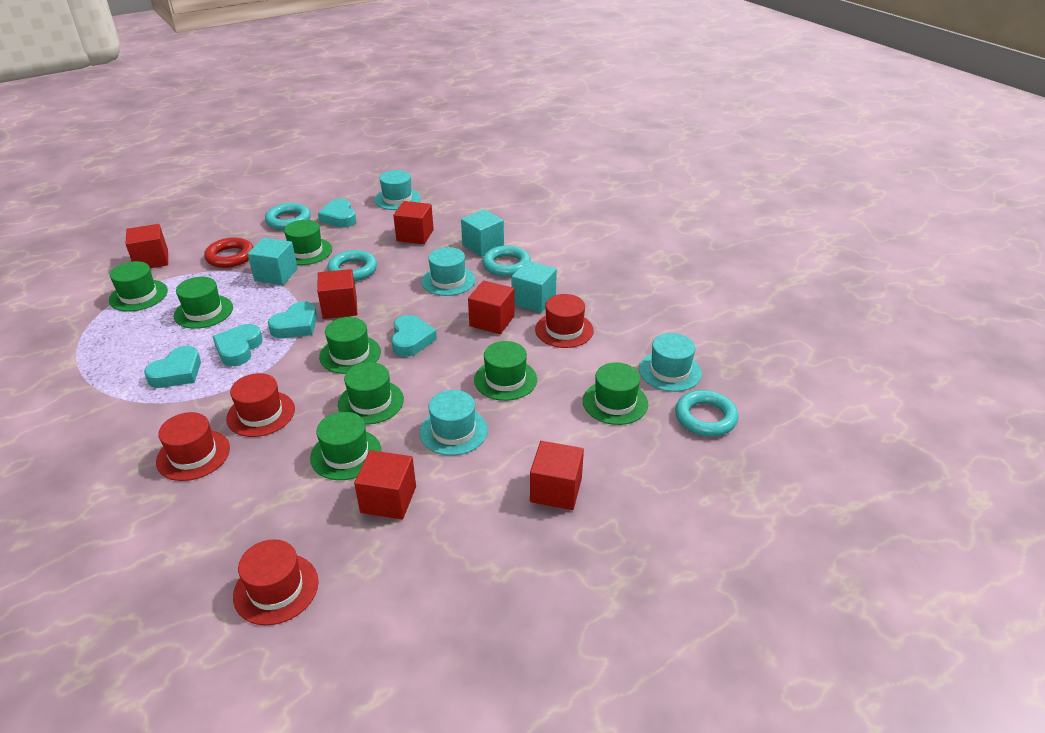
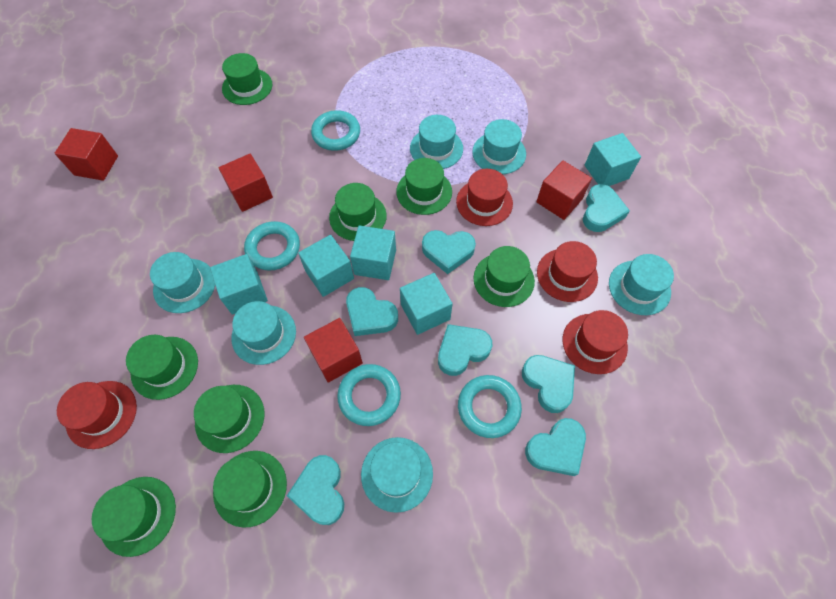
red cube: [125,224,168,268] [317,269,357,319] [354,450,416,519] [393,201,434,244] [468,280,515,334] [530,441,584,510] = 6 -> [54,128,118,181] [218,154,273,212] [304,318,363,383] [536,160,592,220] = 4
red ring: [204,238,253,268] = 1 -> none = 0
turquoise cube: [248,238,298,285] [461,209,504,257] [511,260,557,313] = 3 -> [210,254,268,315] [298,235,354,297] [350,225,396,280] [400,273,453,335] [585,133,641,186] = 5
turquoise hat: [374,170,421,210] [419,390,488,456] [421,247,475,296] [639,333,702,392] = 4 -> [150,252,215,313] [231,301,296,365] [361,437,433,513] [410,115,463,169] [472,119,526,174] [609,254,674,315] = 6
turquoise heart: [144,346,201,388] [212,324,263,366] [268,301,317,338] [318,199,356,228] [391,315,437,357] = 5 -> [287,455,344,525] [346,287,398,336] [422,230,476,274] [438,324,492,376] [522,355,575,413] [525,418,586,476] [583,184,630,232] = 7

